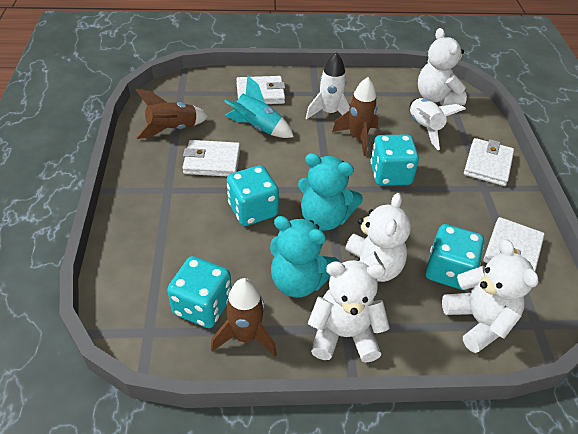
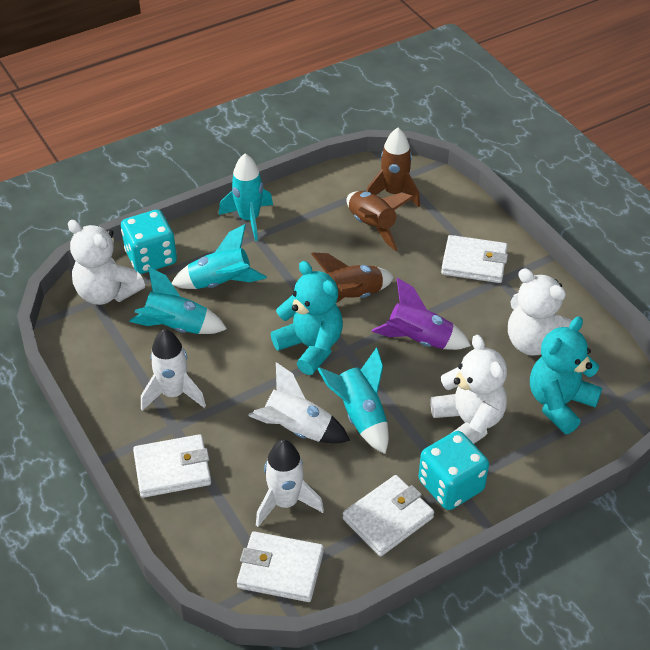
purple rocket: none = 0 -> [371,278,471,350] = 1
turquoise dice: [167,256,232,328] [227,165,279,226] [370,135,419,186] [425,224,484,290] = 4 -> [121,210,177,274] [419,431,489,510] = 2
turquoise rocket: [224,75,294,138] = 1 -> [129,267,227,334] [172,224,267,289] [219,154,273,241] [318,347,389,454] = 4
white rocket: [306,52,350,119] [410,98,466,150] = 2 -> [141,329,206,411] [248,362,350,444] [256,439,324,527] = 3
white teddy bear: [308,260,390,363] [345,193,411,282] [418,28,467,106] [442,239,538,353] = 4 -> [68,220,145,305] [430,335,507,444] [508,268,572,356] = 3

